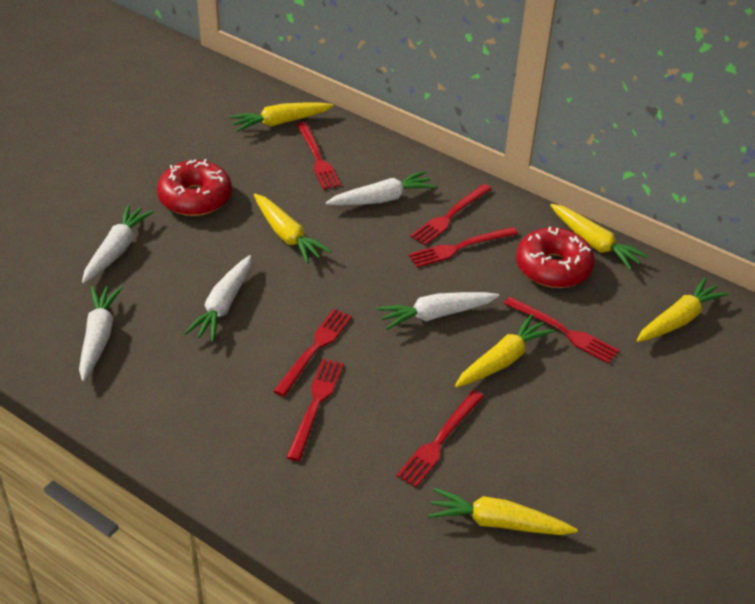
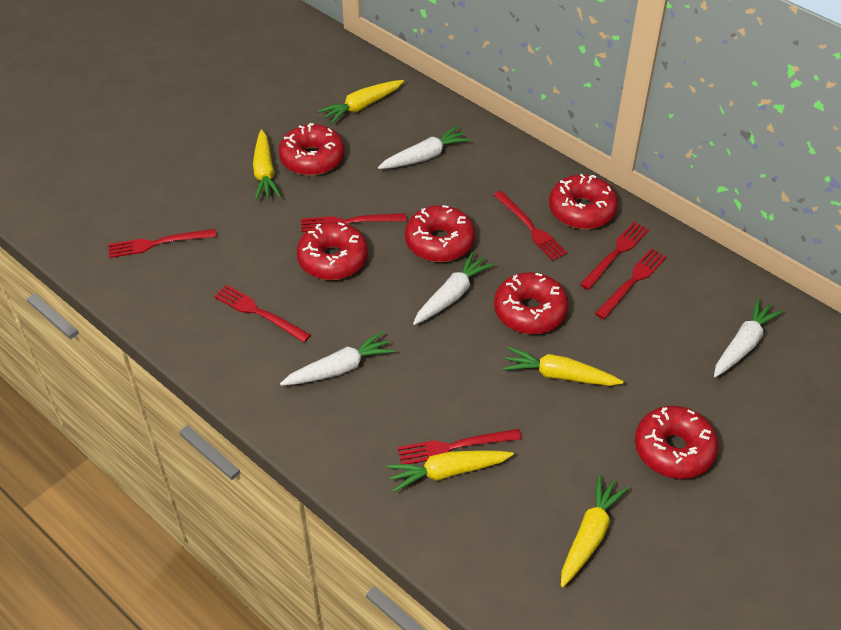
red donut: [157,159,232,216] [516,227,595,288] = 2 -> [279,123,345,176] [297,222,368,280] [405,205,475,262] [494,272,569,334] [549,174,618,229] [635,406,718,479] = 6
white carrot: [79,286,122,381] [82,204,154,283] [184,255,251,342] [326,171,436,206] [377,292,499,330] = 5 -> [280,331,395,386] [378,126,471,169] [413,252,494,325] [714,298,783,377] = 4
yellow carrot: [230,103,334,132] [254,194,331,264] [428,488,578,535] [455,314,555,387] [550,204,649,270] [637,278,729,342] = 6 -> [253,129,281,200] [318,80,404,124] [386,450,514,492] [503,347,624,386] [561,475,628,587] = 5

